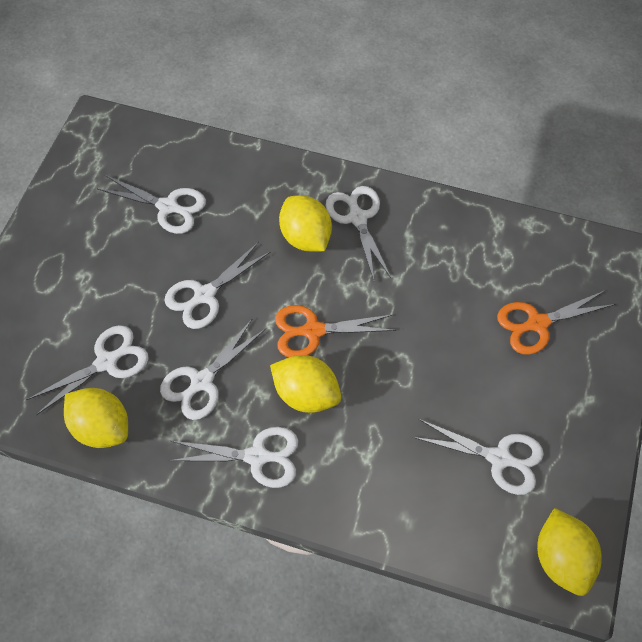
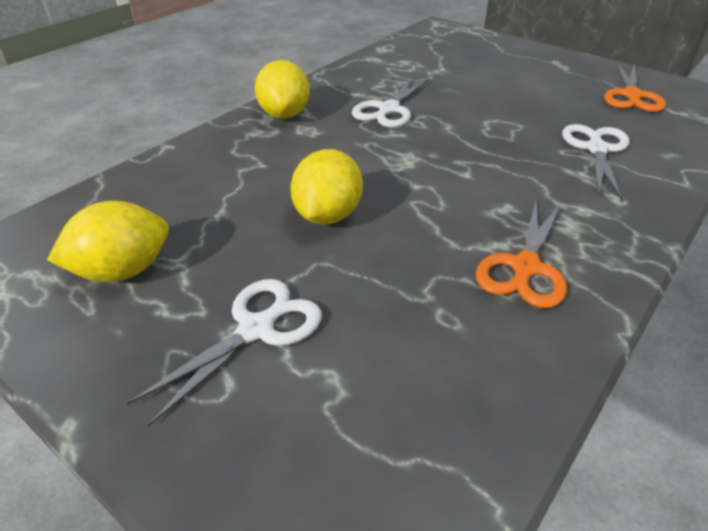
white scissors: [26,325,149,415] [98,175,206,234] [160,318,266,420] [164,242,270,329] [168,427,298,488] [326,186,391,280] [413,419,544,495] = 7 -> [127,279,322,427] [352,76,430,128] [562,124,630,201] = 3
yellow lemon: [64,388,128,448] [270,355,341,413] [279,195,332,251] [537,508,602,596] = 4 -> [47,201,169,282] [255,60,310,119] [291,149,363,225] = 3

